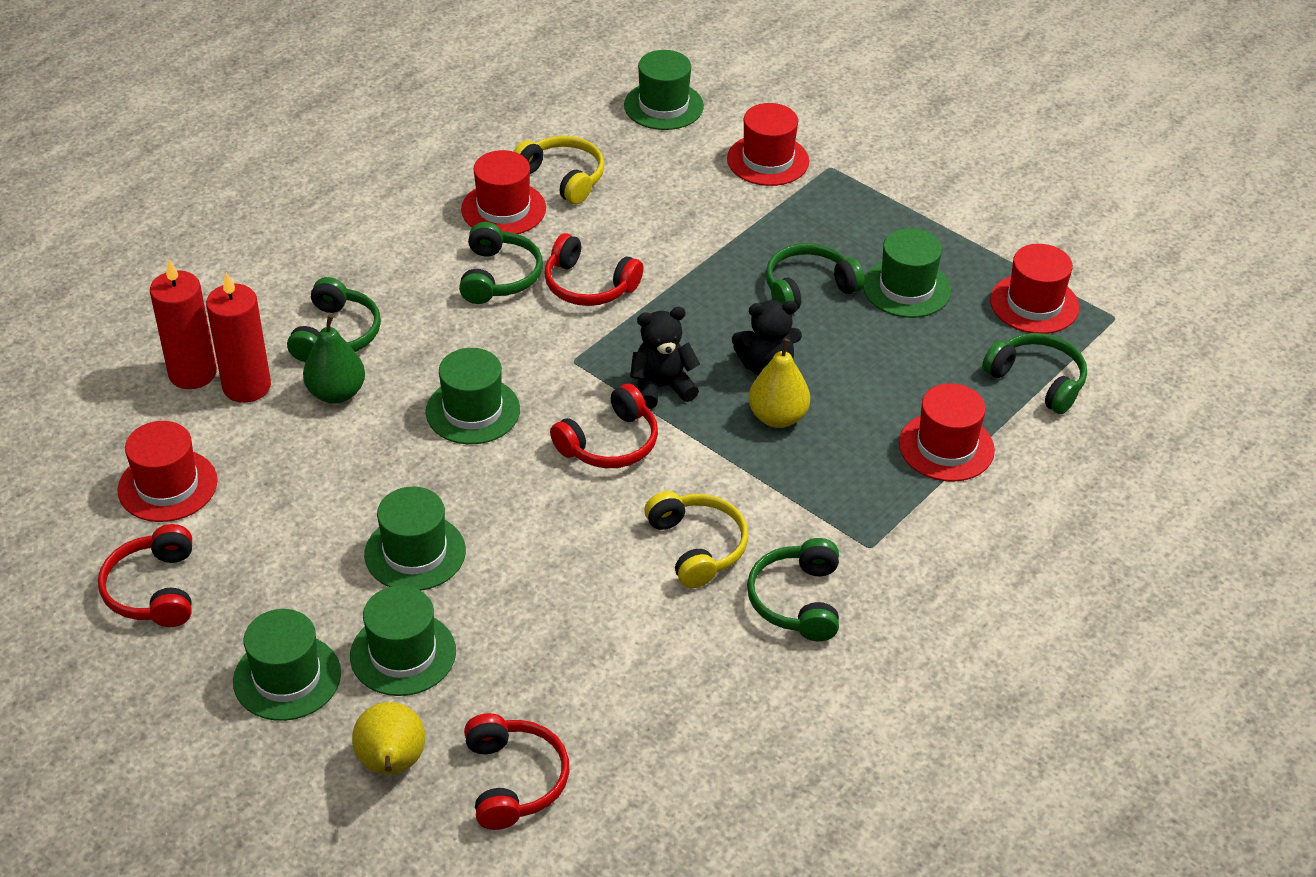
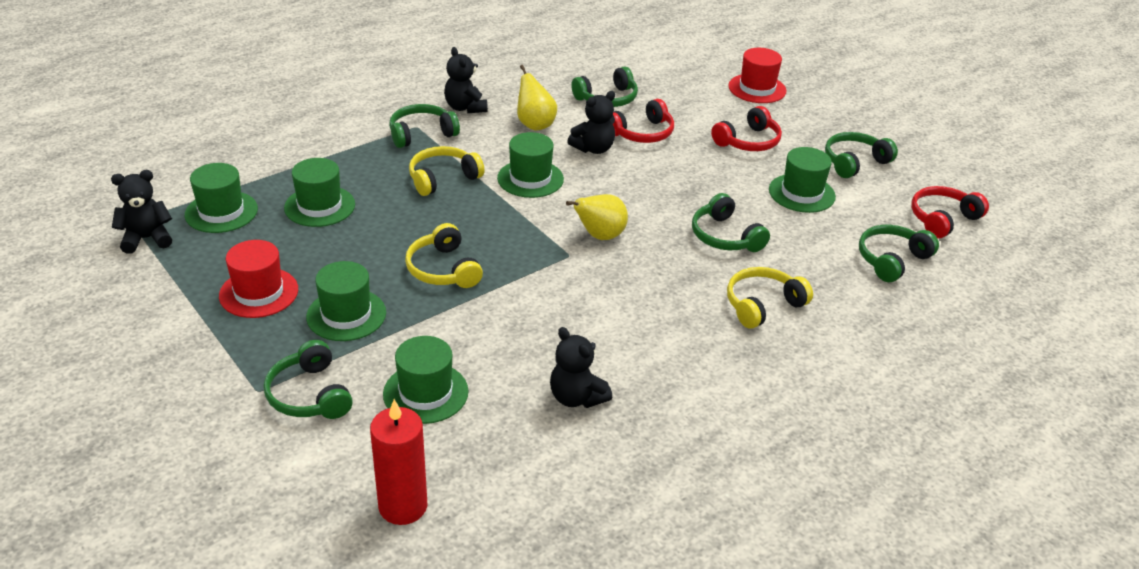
black teddy bear: [630,307,700,409] [732,300,802,375] = 2 -> [111,170,172,254] [444,47,488,113] [550,327,612,408] [567,91,615,154] = 4
green headphones: [287,277,381,362] [459,222,543,304] [747,538,839,641] [766,243,865,310] [982,333,1087,414] = 5 -> [264,340,353,419] [389,104,460,148] [571,67,638,107] [692,193,770,252] [825,132,898,178] [859,225,939,282] = 6
green pear: [303,315,365,404] = 1 -> none = 0
red candle: [150,259,217,389] [206,272,271,403] = 2 -> [370,399,427,525] = 1
red hat: [117,421,218,522] [461,150,546,234] [727,103,809,186] [899,383,995,482] [990,244,1079,334] = 5 -> [219,240,298,318] [728,48,787,103] = 2
red headphones: [98,524,192,627] [464,713,569,830] [544,233,643,306] [550,383,658,468] = 4 -> [613,99,674,143] [711,106,782,151] [911,186,989,239] = 3
yellow headphones: [513,136,605,204] [644,491,748,588] = 2 -> [405,223,483,288] [409,146,485,196] [727,267,813,329] = 3

